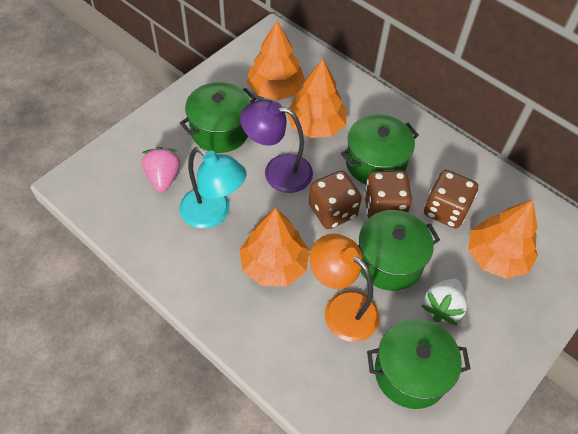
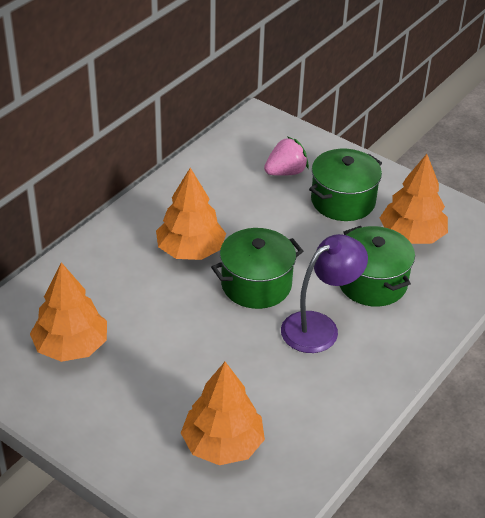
brown dice: [309,171,362,229] [364,171,412,219] [424,170,478,228] = 3 -> none = 0
green pot: [180,82,256,153] [341,114,419,185] [358,210,440,291] [367,319,471,409] = 4 -> [211,228,303,309] [309,149,382,221] [340,226,415,307] = 3
orange lamp: [310,234,380,342] = 1 -> none = 0
turquoise lamp: [179,147,247,229] = 1 -> none = 0
white strawberry: [421,279,467,325] = 1 -> none = 0

